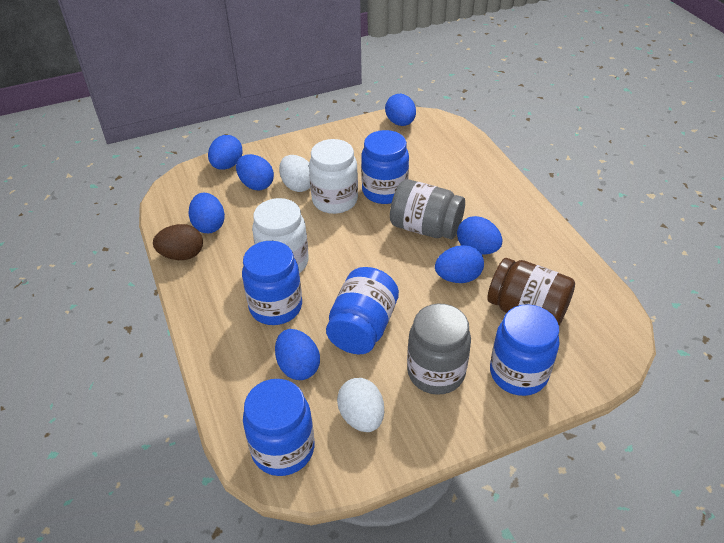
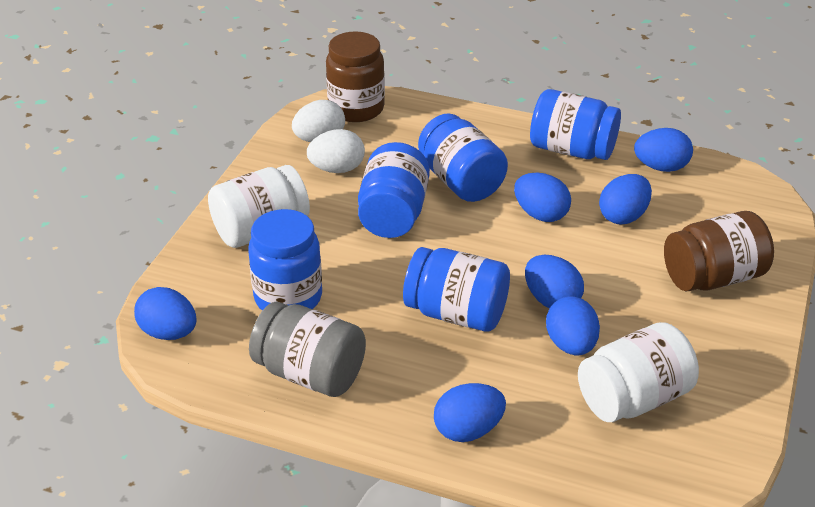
brown egg: [153,224,203,260] = 1 -> none = 0
brown jar: [487,258,575,326] = 1 -> [326,31,385,122] [664,211,774,291] = 2
grey jar: [390,179,465,239] [407,304,471,395] = 2 -> [249,302,366,397] = 1

